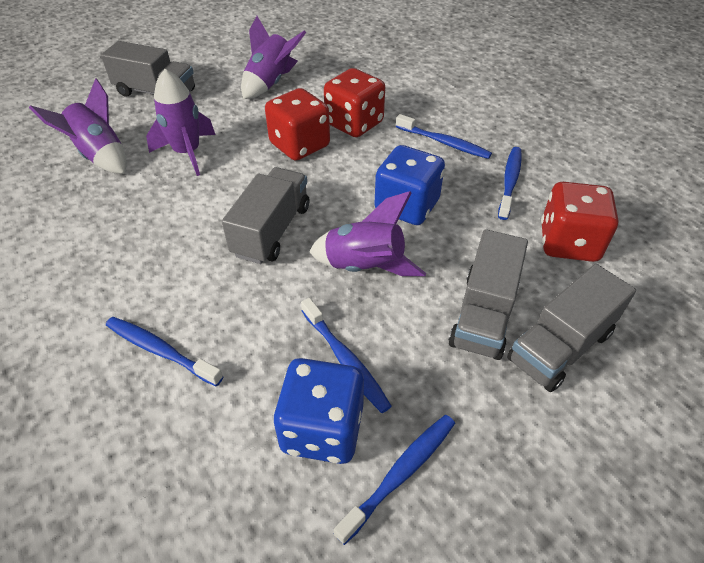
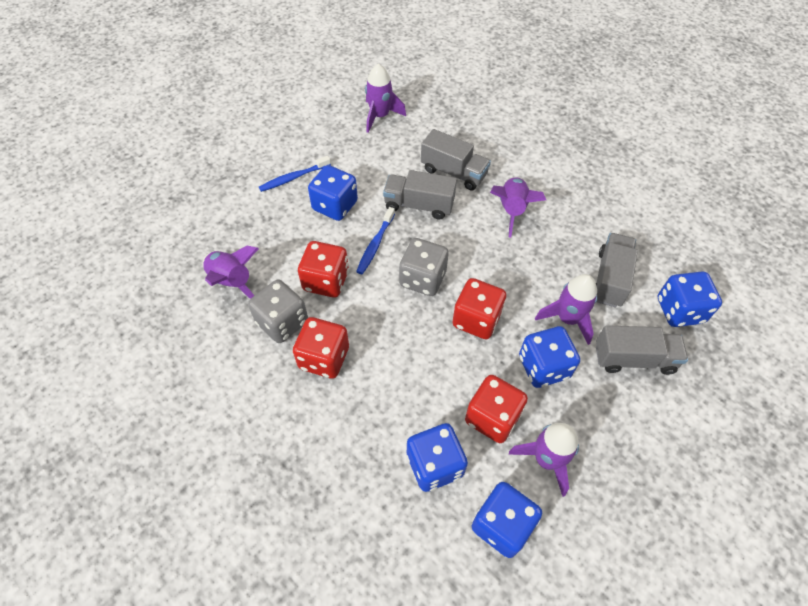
blue dice: [273,358,364,464] [374,145,445,225] = 2 -> [308,165,358,221] [407,423,468,492] [472,482,542,558] [519,326,580,388] [658,272,722,327] = 5
blue toothbrush: [106,317,223,386] [301,298,392,413] [334,415,455,545] [396,114,492,159] [498,147,522,220] = 5 -> [259,156,331,192] [356,207,395,274] = 2
grey dice: none = 0 -> [248,280,308,343] [399,238,449,296] = 2
purple rocket: [29,78,127,174] [146,69,216,176] [241,16,306,99] [309,191,426,276] = 4 -> [203,246,259,299] [365,63,406,133] [490,178,546,238] [509,423,579,497] [535,274,597,345] = 5
red dice: [265,88,330,161] [324,68,385,137] [541,182,619,262] = 3 -> [293,317,349,379] [298,241,349,297] [452,278,507,339] [465,375,528,443] = 4

